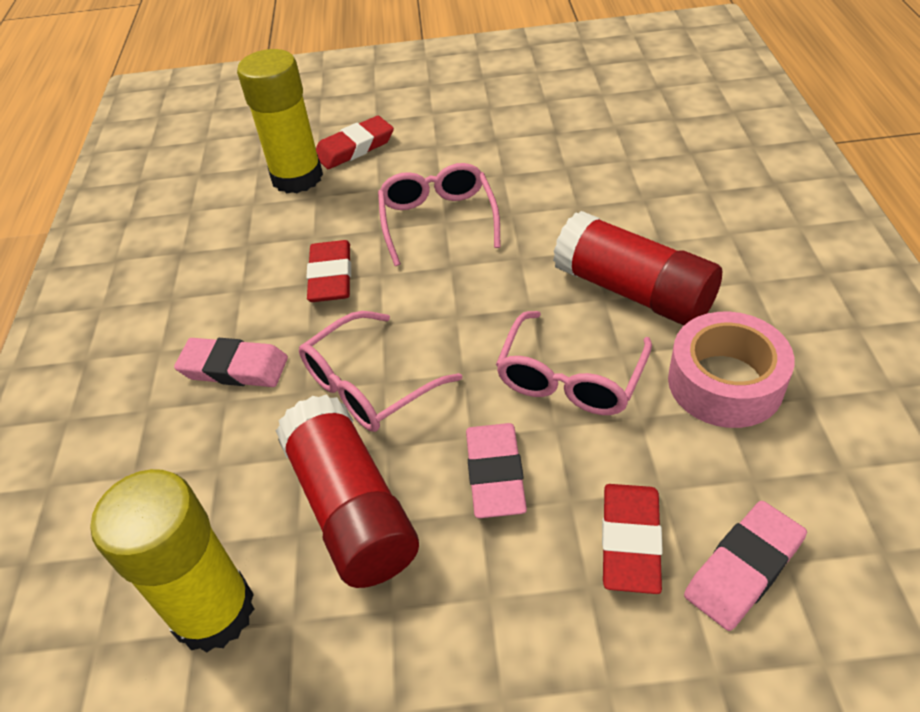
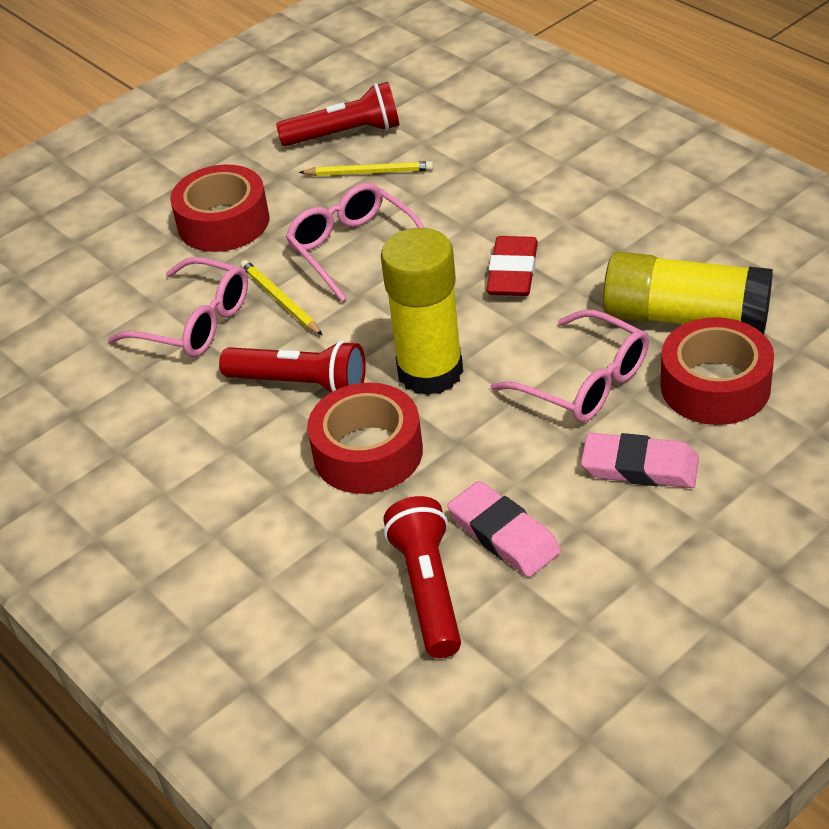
pink eraser: [174,338,288,387] [466,423,527,518] [684,501,807,631] = 3 -> [447,481,561,577] [581,433,699,488] = 2
pink tape: [668,312,795,428] = 1 -> none = 0
red eraser: [306,240,351,302] [316,116,394,169] [602,484,663,594] = 3 -> [486,236,538,296] = 1
red flashlight: none = 0 -> [219,340,366,392] [276,82,399,146] [384,496,461,658] = 3
red glue stick: [276,395,419,588] [553,211,722,325] = 2 -> none = 0
red tape: none = 0 -> [170,165,270,252] [307,383,423,494] [660,317,774,425] = 3
yellow pencil: none = 0 -> [240,260,322,335] [299,161,434,176] = 2

